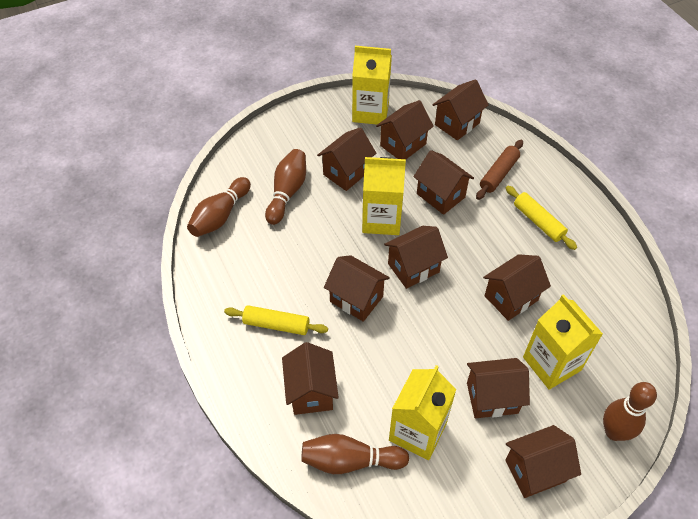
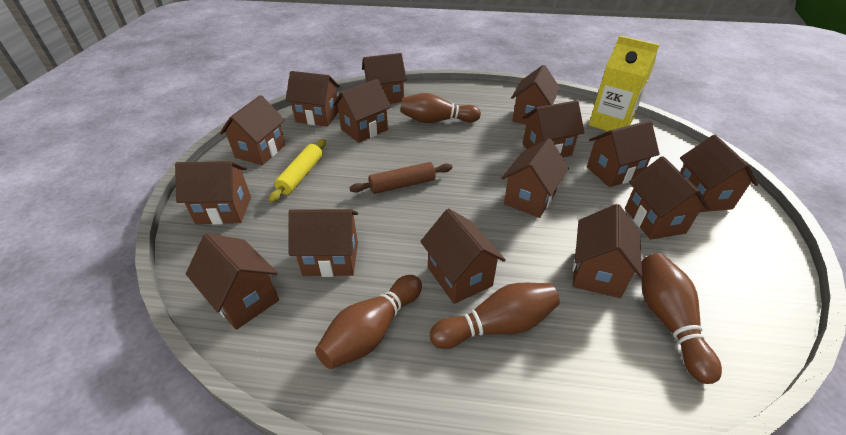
brown house: [282,342,339,415] [317,127,376,191] [324,255,390,322] [376,100,434,159] [384,226,448,289] [413,150,474,215] [432,79,489,140] [467,358,530,418] [483,254,551,321] [505,425,581,498] = 10 -> [175,161,251,225] [186,233,279,330] [220,95,286,165] [286,71,340,127] [288,209,358,277] [333,79,391,143] [362,53,407,104] [420,209,506,304] [502,138,569,218] [511,65,560,124] [522,100,585,157] [572,204,642,298] [587,120,660,187] [625,156,710,240] [680,135,758,212] = 15
yellow carton: [352,46,392,124] [362,157,406,235] [389,365,456,460] [523,294,603,390] = 4 -> [589,36,660,131] = 1
yellow rolling pin: [224,305,328,335] [506,186,577,250] = 2 -> [269,139,326,203] = 1

